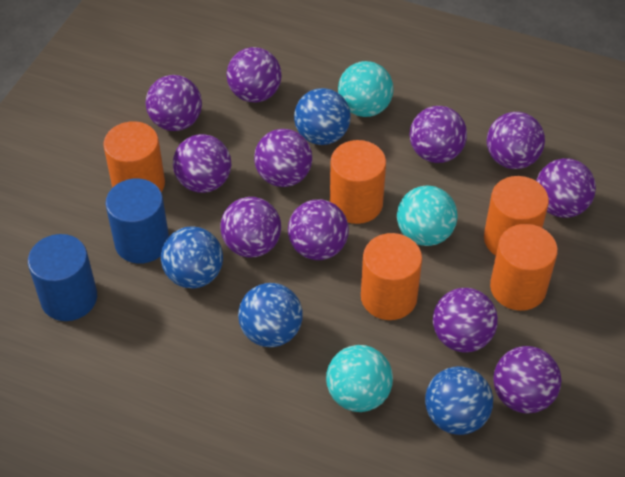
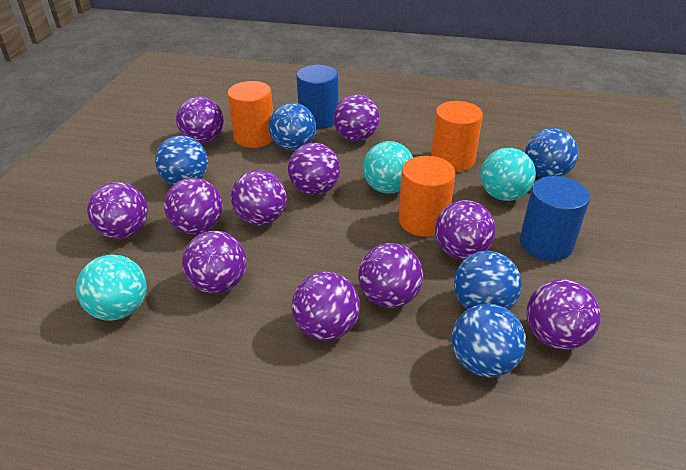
blue ball: [161,227,223,289] [238,283,303,347] [294,88,351,145] [425,366,493,435] = 4 -> [155,135,208,185] [269,103,316,151] [451,304,526,378] [454,251,522,310] [525,128,578,178] = 5
orange cylinder: [103,121,165,192] [330,140,386,224] [361,233,422,320] [484,176,549,256] [490,224,558,311] = 5 -> [227,81,273,148] [399,156,455,237] [431,101,483,172] = 3

